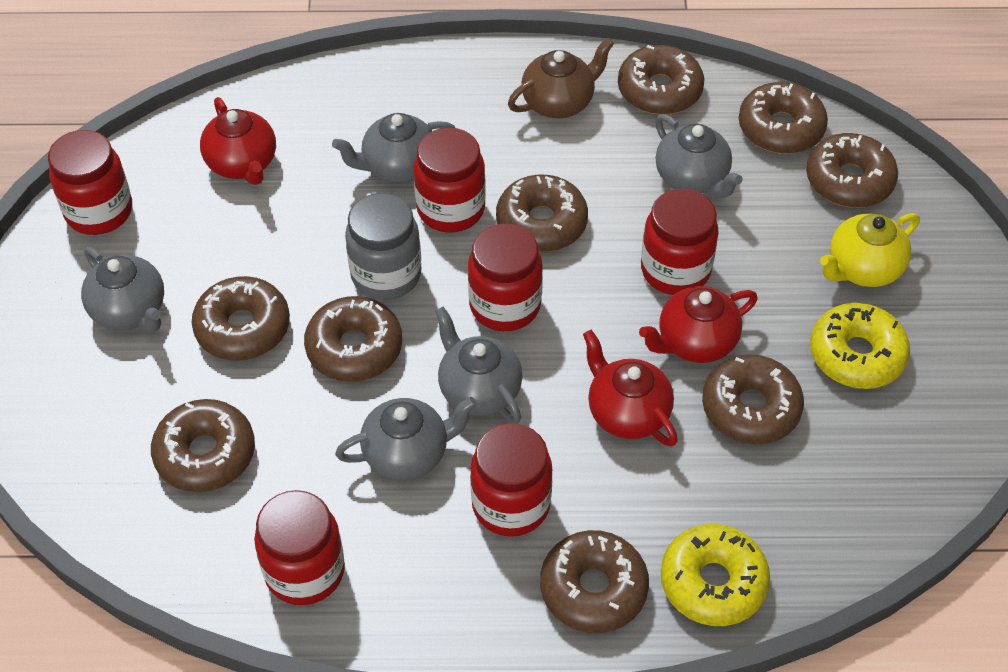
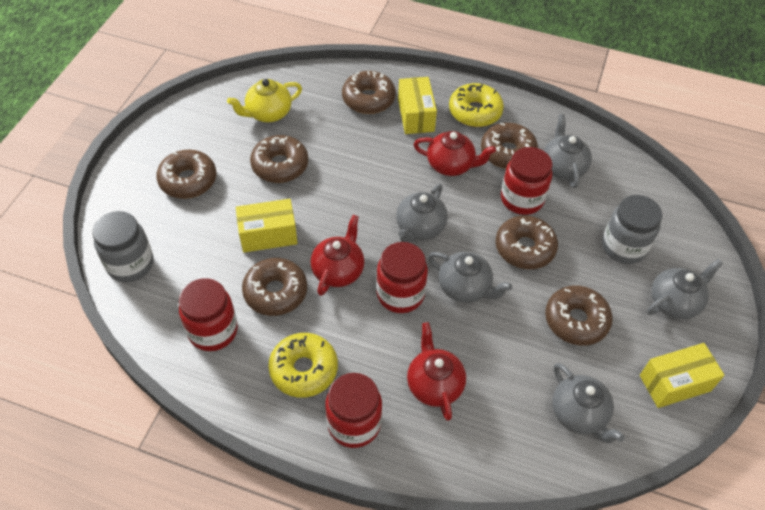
brown donut: [151,399,255,492] [192,276,290,361] [304,296,402,382] [496,175,588,252] [540,530,649,633] [618,45,704,115] [702,354,804,444] [739,82,828,154] [806,133,898,208] = 9 -> [156,150,216,199] [242,258,307,316] [250,135,308,183] [342,71,396,114] [481,123,538,169] [495,215,558,269] [545,286,613,345] = 7
brown teapot: [508,38,614,118] = 1 -> none = 0
grey jar: [345,193,421,300] = 1 -> [92,211,154,282] [602,195,662,264] = 2
red jar: [48,130,132,235] [254,490,345,605] [414,127,486,232] [468,224,543,331] [470,423,553,537] [641,188,719,295] = 6 -> [179,278,238,351] [325,373,382,448] [376,242,428,313] [501,147,552,215] = 4
yellow box: none = 0 -> [236,199,298,253] [398,77,437,134] [640,343,725,408] = 3

